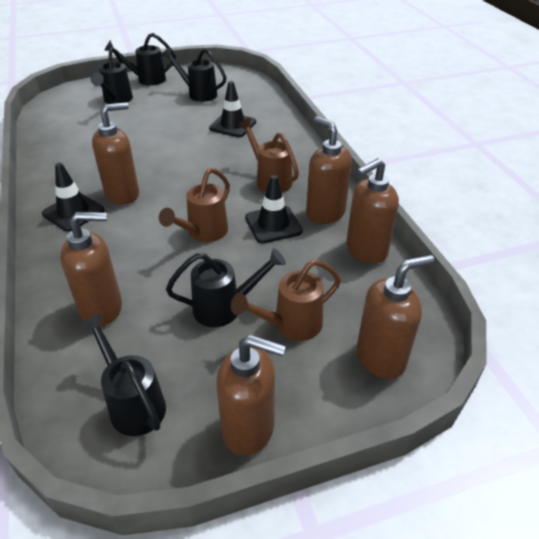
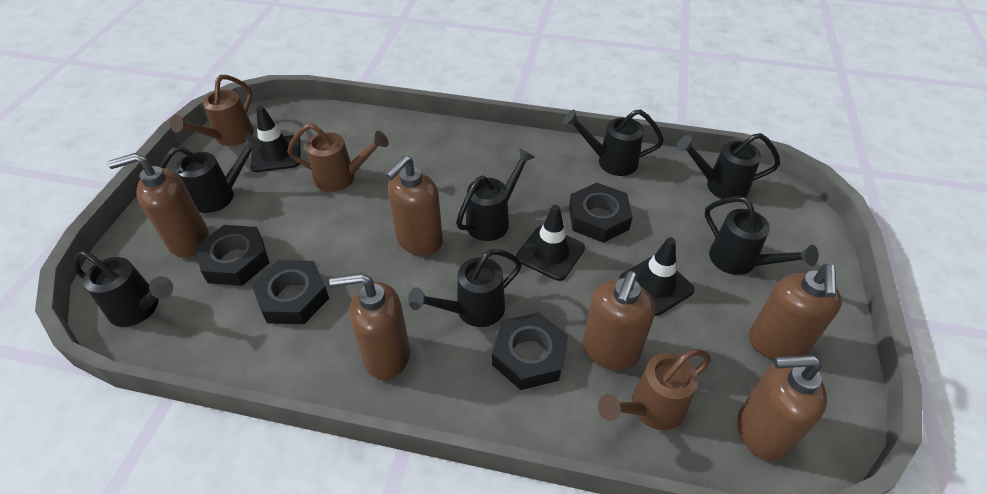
black nut: none = 0 -> [196,225,269,286] [252,260,329,324] [492,312,568,390] [569,183,633,243] = 4
black watering can: [80,313,166,436] [91,47,133,104] [104,33,176,85] [161,47,227,102] [166,248,286,327] = 5 -> [73,251,173,327] [159,134,262,213] [408,249,522,327] [456,148,535,241] [563,109,664,176] [676,133,780,199] [705,196,819,275] = 7

